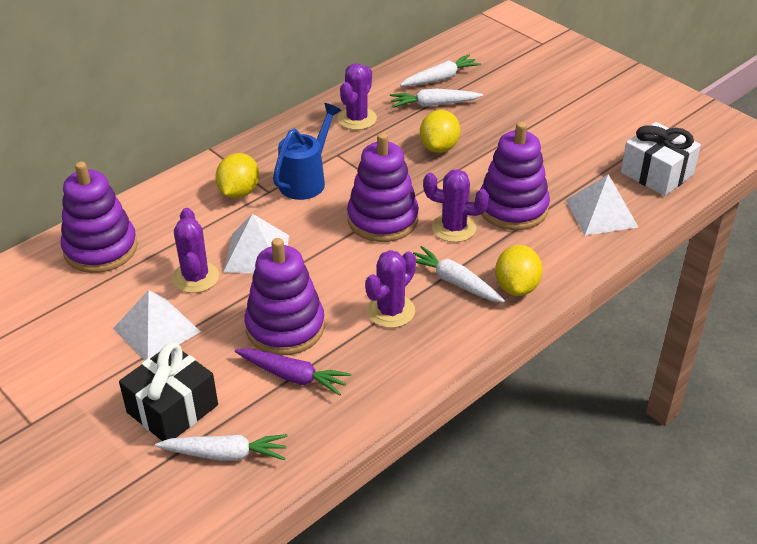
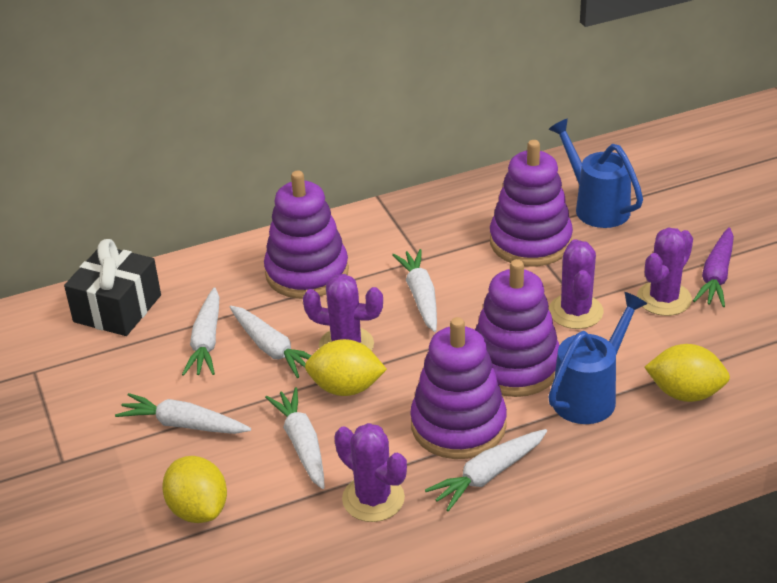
blue watering can: [273,103,342,200] = 1 -> [548,292,648,424] [549,118,643,228] = 2
white carrot: [155,434,288,461] [390,89,483,108] [400,55,481,86] [413,246,505,303] = 4 -> [115,393,251,434] [182,287,219,376] [230,306,311,378] [265,387,325,489] [392,249,437,332] [425,429,547,511] = 6
white gift: [621,122,701,196] = 1 -> none = 0
white pyramid: [113,290,201,360] [223,214,289,273] [565,174,638,236] = 3 -> none = 0

